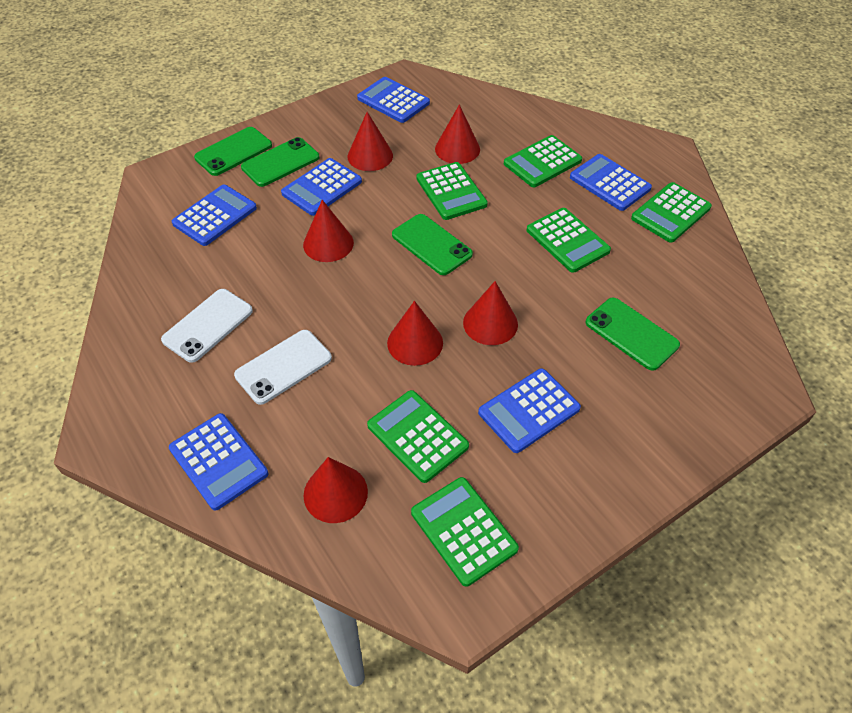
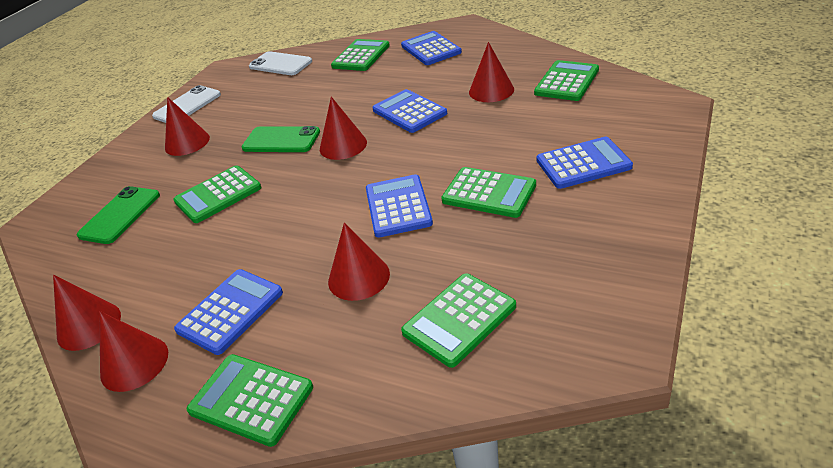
blue calculator: [169,413,268,511] [172,185,257,246] [281,158,362,216] [357,77,430,123] [478,369,581,453] [570,154,652,211] = 6 -> [174,269,283,355] [366,175,433,238] [372,89,447,133] [401,31,462,65] [537,137,633,189] = 5
green phone: [194,127,272,176] [241,137,319,187] [392,214,473,275] [586,298,680,371] = 4 -> [77,186,160,244] [241,126,320,152] = 2

